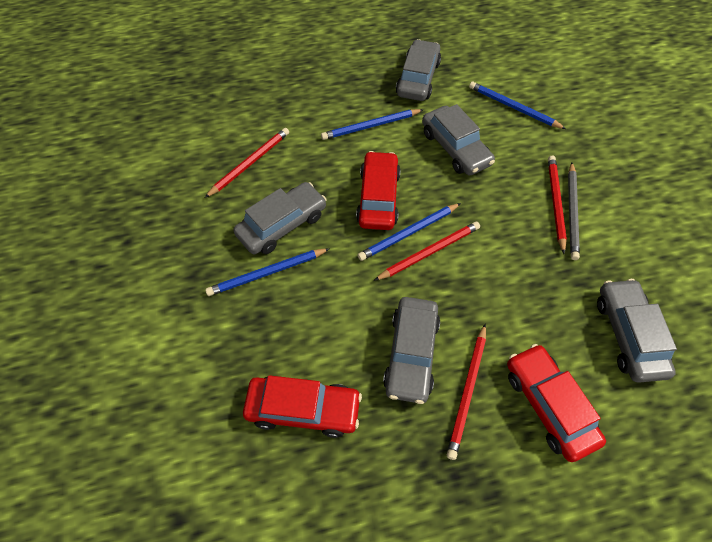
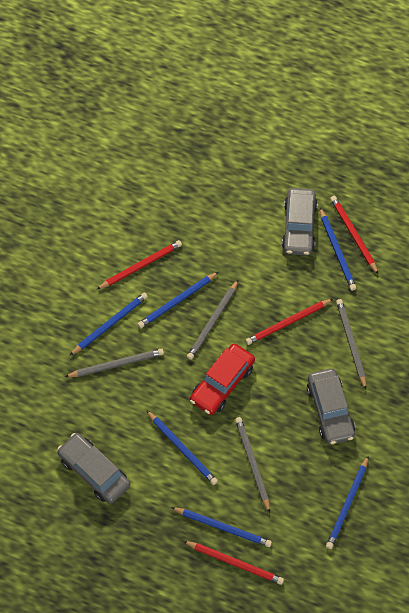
blue pencil: [205,248,330,296] [321,109,423,140] [358,203,461,261] [469,82,566,129] = 4 -> [70,293,148,355] [138,272,218,328] [146,410,218,485] [171,507,272,547] [320,208,356,291] [326,455,369,549] = 6
grey car: [233,182,327,254] [383,297,440,404] [396,39,441,101] [422,104,495,175] [597,279,677,382] = 5 -> [57,433,130,504] [282,188,318,256] [307,368,355,445] = 3
grey pencil: [568,162,580,260] = 1 -> [65,348,164,377] [187,280,238,360] [235,417,270,513] [336,299,366,389] = 4
red car: [243,375,362,438] [356,151,401,230] [507,344,606,462] = 3 -> [190,344,255,415] = 1

